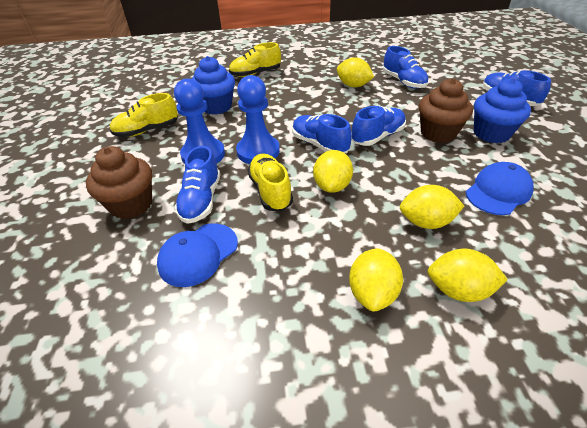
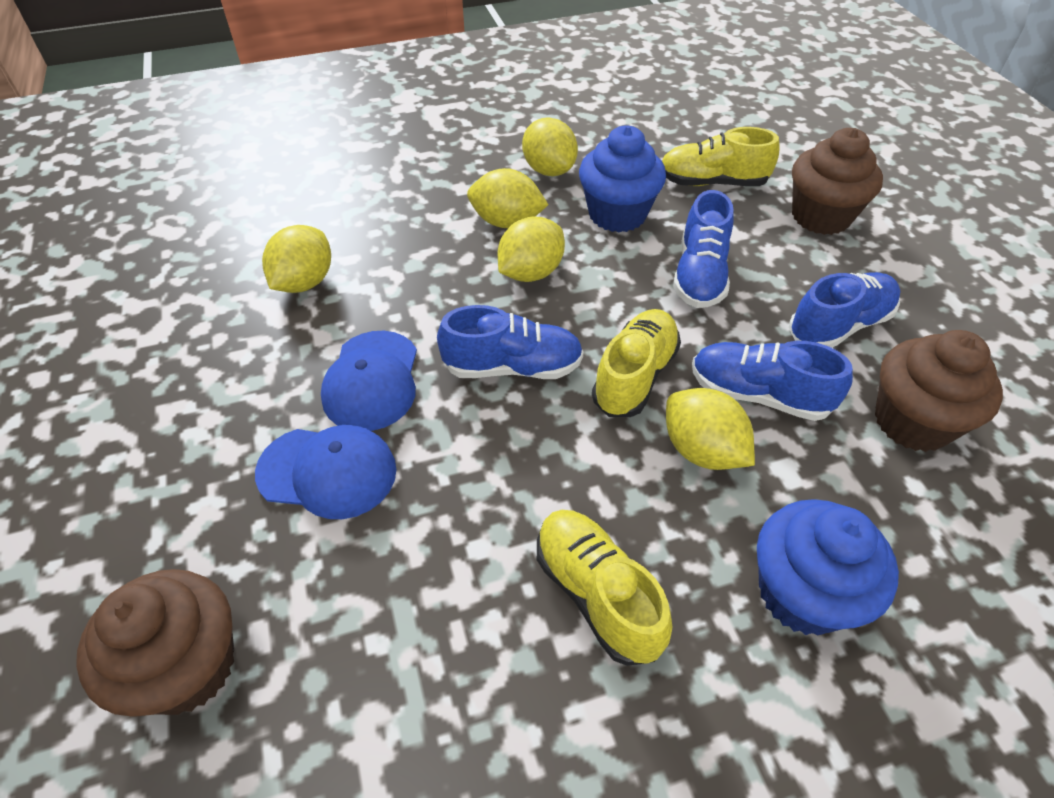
blue pawn: [174,78,225,164] [236,75,280,164] = 2 -> none = 0
blue shoe: [174,146,220,224] [292,114,352,153] [351,106,406,146] [383,46,429,89] [483,70,551,106] = 5 -> [437,305,584,379] [673,190,734,308] [692,341,853,421] [789,272,901,348] = 4
brown cupcake: [86,146,152,219] [419,78,473,143] = 2 -> [76,569,234,716] [792,128,883,235] [875,330,1003,452] = 3

